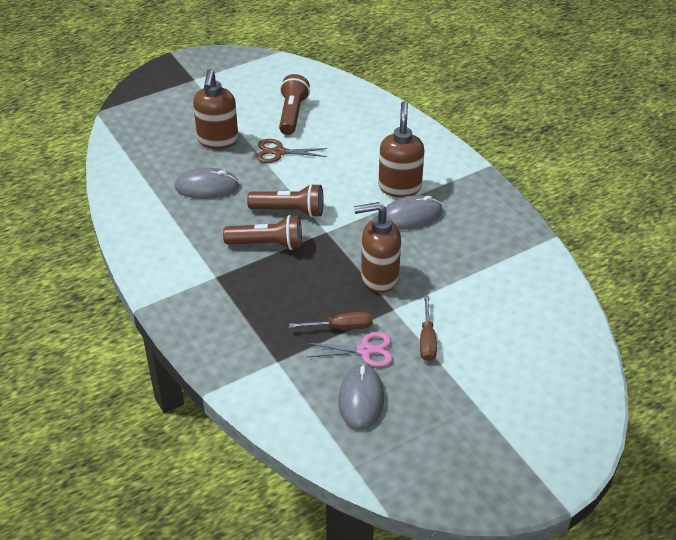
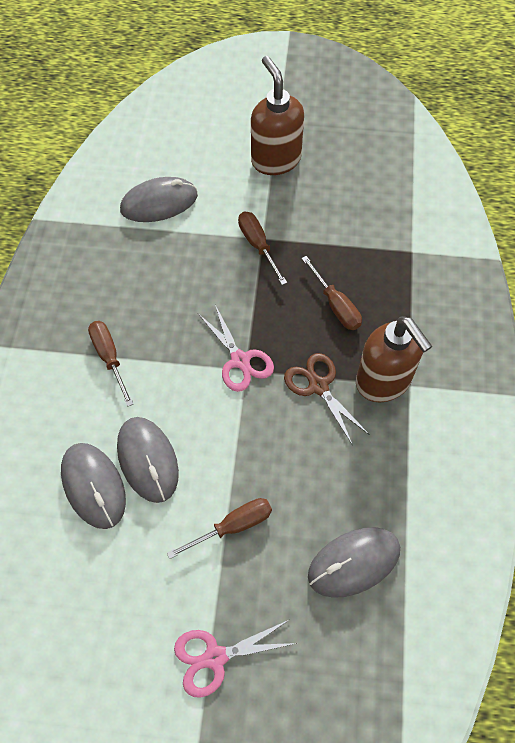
brown flashlight: [223,215,302,250] [247,184,324,218] [279,74,310,135] = 3 -> none = 0
brown screwdriver: [289,312,372,330] [420,296,437,361] = 2 -> [88,321,133,407] [167,498,272,559] [238,212,287,285] [301,256,362,330] = 4
brown soap dispenser: [193,69,238,149] [354,202,401,293] [379,101,425,197] = 3 -> [251,56,304,175] [356,316,432,402] = 2
grey mouse: [175,168,240,199] [339,364,384,430] [386,195,443,230] = 3 -> [61,443,126,529] [117,417,179,503] [120,177,198,222] [308,527,400,598] = 4
pink scissors: [307,332,393,367] = 1 -> [174,620,297,698] [198,305,274,392] = 2

